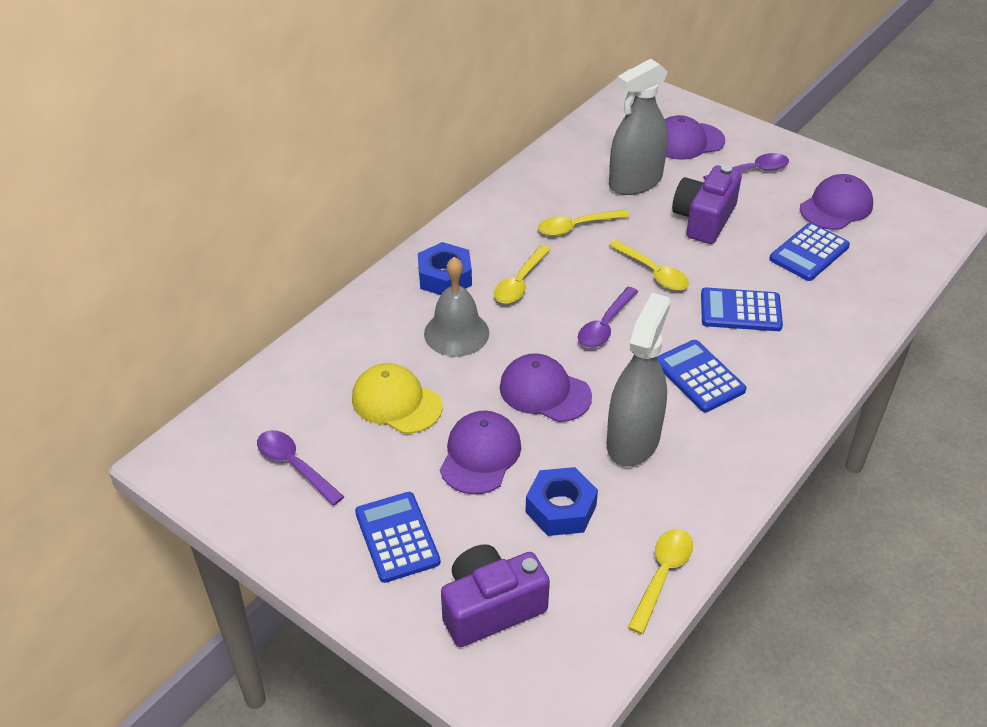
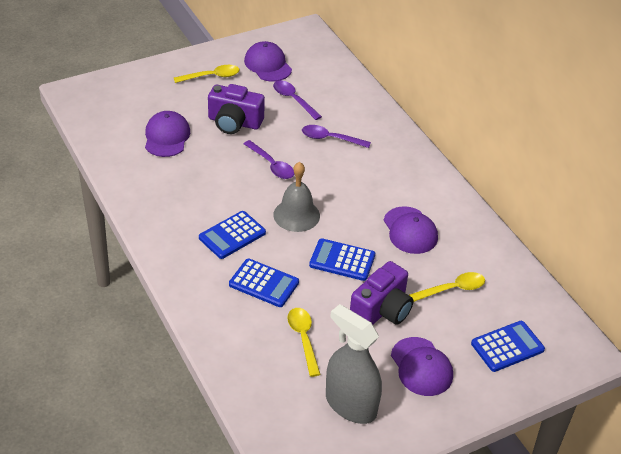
blue nut: [418,242,472,295] [526,467,598,536] = 2 -> none = 0
grey spray bottle: [607,293,671,467] [609,59,668,195] = 2 -> [326,304,382,424] = 1
yellow cap: [352,363,443,434] = 1 -> none = 0
yellow spoon: [494,245,551,304] [538,209,629,236] [608,240,689,291] [627,529,693,634] = 4 -> [174,65,239,83] [287,308,321,377] [409,272,485,302] = 3

